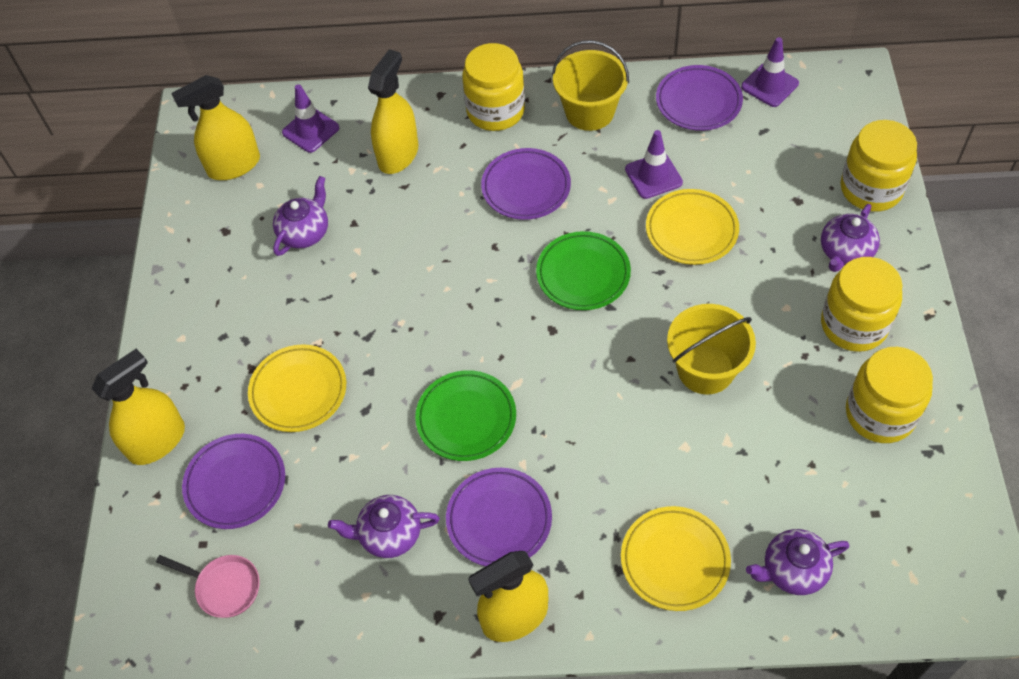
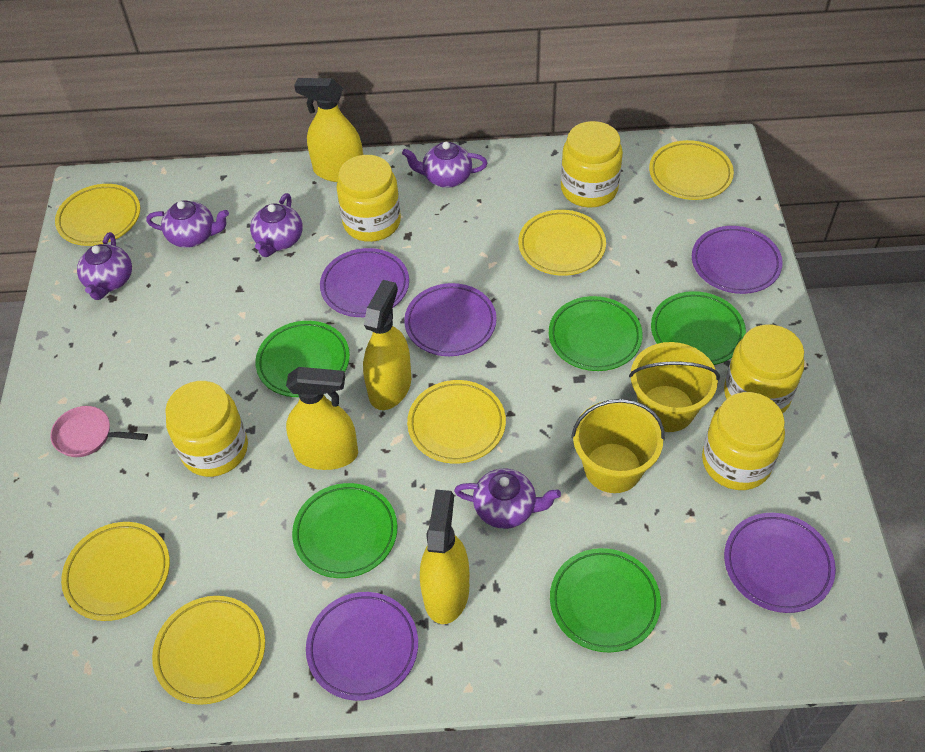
green plate: [415,370,516,461] [536,231,631,310] = 2 -> [255,321,350,397] [292,483,397,578] [549,296,643,371] [550,548,661,653] [651,291,746,365] = 5
purple plate: [182,434,285,529] [446,468,552,566] [481,148,571,220] [656,65,743,131] = 4 -> [306,592,418,701] [320,248,409,317] [404,283,497,356] [692,226,783,294] [724,513,836,613] = 5
purple teapot: [273,176,328,256] [328,495,440,558] [746,529,849,595] [821,204,880,272] = 4 -> [77,232,132,300] [146,200,229,248] [250,193,303,257] [402,142,488,188] [454,468,561,529] = 5
purple traffic cone: [282,84,339,153] [625,130,683,199] [741,37,799,107] = 3 -> none = 0
yellow jar: [462,43,525,131] [821,257,903,352] [841,120,917,212] [846,347,933,443] = 4 -> [165,381,248,477] [336,155,401,242] [561,121,623,207] [702,392,785,490] [724,325,804,414] = 5
yellow plate: [248,344,346,432] [621,506,731,611] [646,189,739,265] = 3 -> [55,184,140,246] [61,522,170,621] [152,596,265,705] [407,380,506,464] [518,210,606,276] [649,140,734,200] = 6

